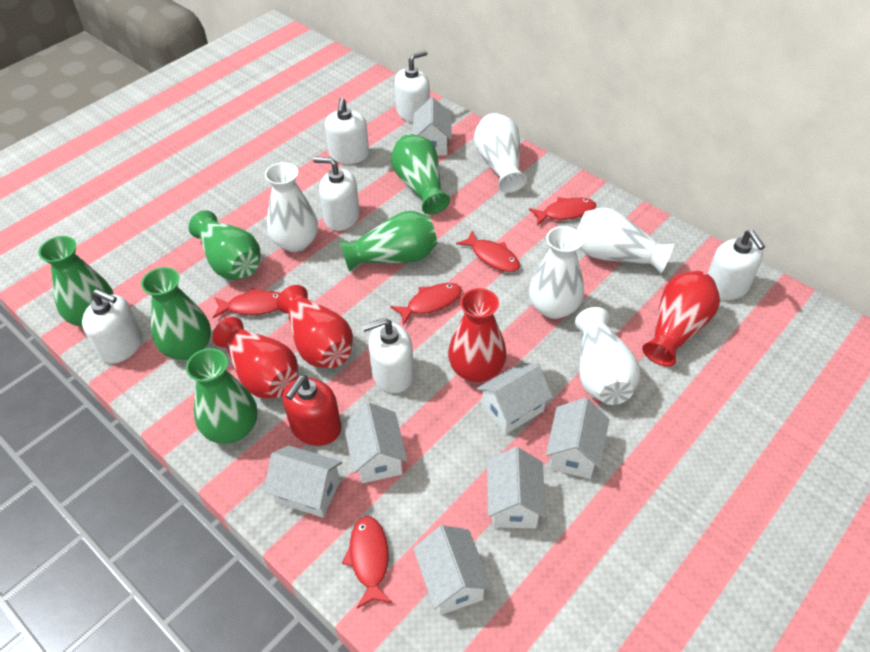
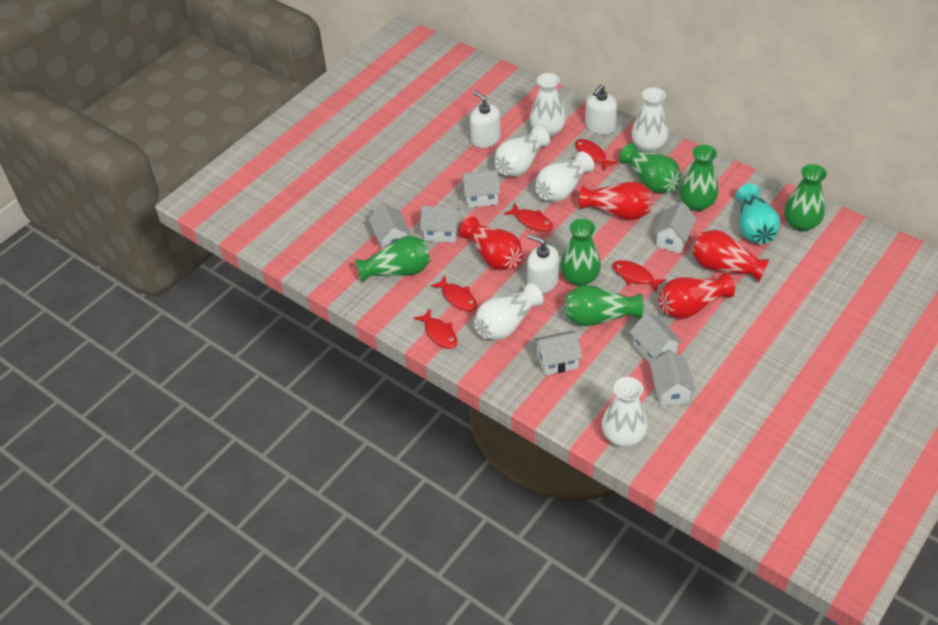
red soap dispenser: [283,375,341,446] = 1 -> none = 0
turquoise vase: none = 0 -> [736,184,780,244] = 1
white soap dispenser: [82,289,142,363] [313,157,360,231] [325,98,369,164] [362,318,414,393] [395,50,430,122] [707,230,765,300] = 6 -> [470,91,501,148] [527,234,559,294] [585,84,617,135] = 3
white vase: [265,162,318,252] [474,113,527,193] [529,226,584,319] [575,307,641,405] [577,207,674,274] = 5 -> [474,283,543,340] [495,126,550,177] [530,73,566,137] [536,152,594,202] [602,377,647,447] [632,87,668,152] = 6

